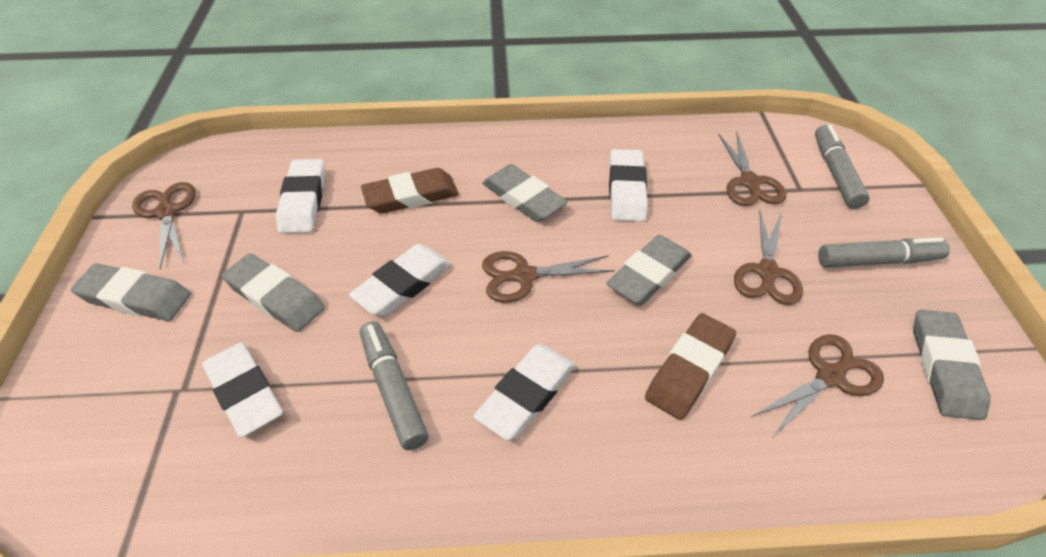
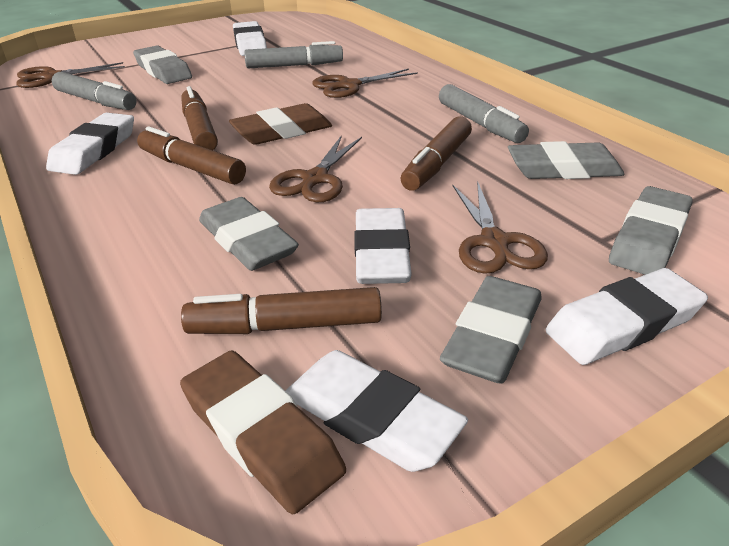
brown marker: none = 0 -> [137,126,246,185] [181,86,218,150] [181,287,382,334] [401,117,472,191] = 4
brown scissors: [132,182,196,269] [482,251,615,303] [718,131,786,206] [734,210,803,305] [752,334,884,436] = 5 -> [16,62,125,88] [269,135,362,202] [312,69,418,98] [452,181,548,274] = 4

